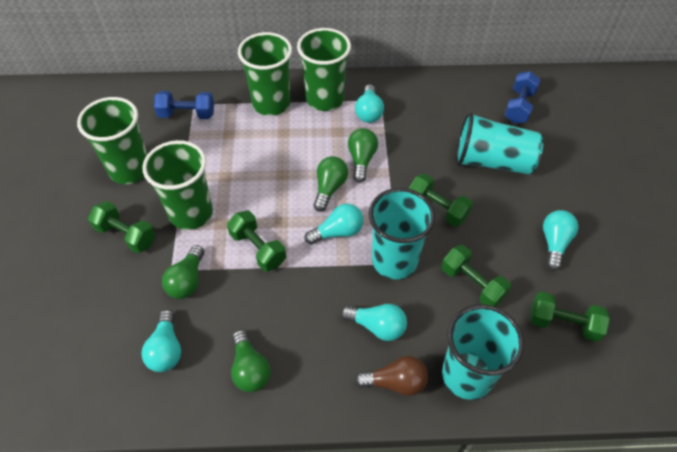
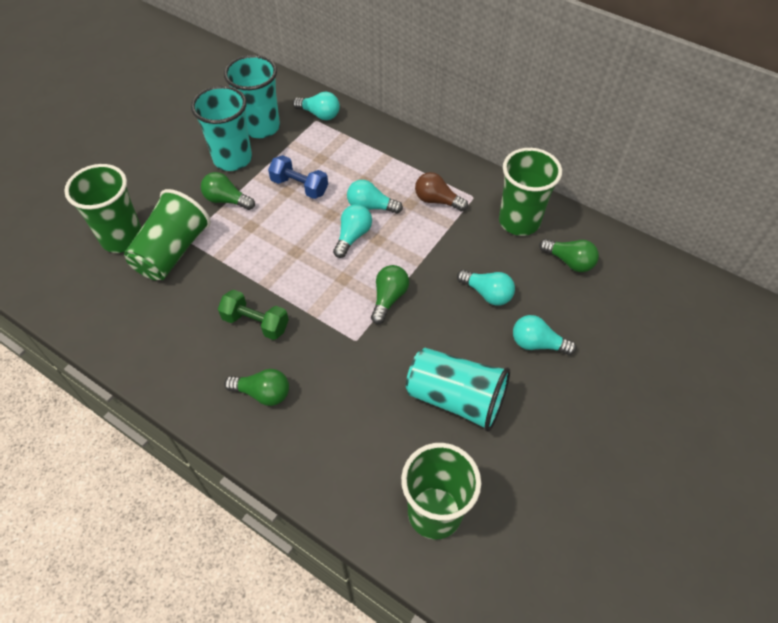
blue dumbbell: [154,91,214,119] [504,71,541,124] = 2 -> [268,155,328,199] = 1
green dumbbell: [88,201,156,253] [227,211,286,272] [409,174,473,227] [442,245,512,307] [530,291,610,342] = 5 -> [218,290,289,340] = 1

